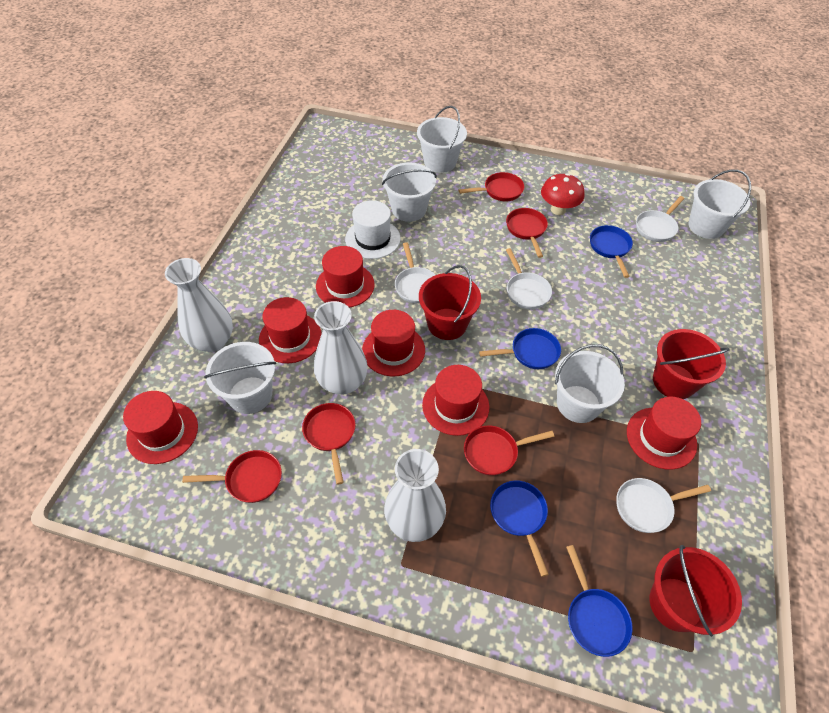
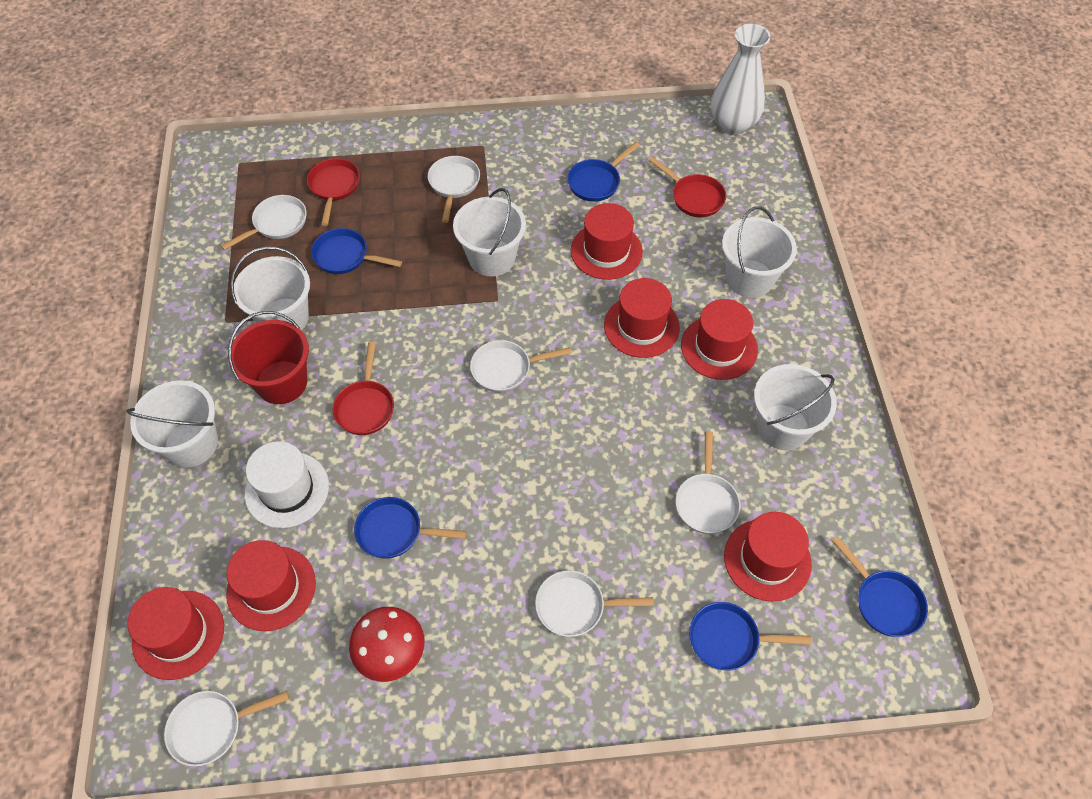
blue pan: [479,328,561,369] [490,480,549,577] [566,545,633,657] [590,225,633,278] = 4 -> [311,228,402,274] [354,497,467,559] [567,141,640,202] [689,602,811,671] [832,536,928,637] = 5
red bucket: [419,265,481,340] [650,545,742,637] [653,329,729,399] = 3 -> [228,311,309,404] = 1
red pan: [182,450,282,503] [302,403,356,485] [459,172,524,201] [464,426,554,476] [506,208,548,258] = 5 -> [307,158,360,226] [333,342,394,435] [649,157,726,217] = 3
white pan: [395,242,436,304] [506,248,552,309] [616,478,711,533] [636,196,684,242] = 4 -> [164,691,289,766] [221,195,307,250] [428,156,480,223] [470,340,572,392] [535,570,654,637] [675,431,741,534] = 6
white vase: [165,258,233,352] [314,301,368,395] [384,449,446,542] = 3 -> [711,24,771,135] = 1

